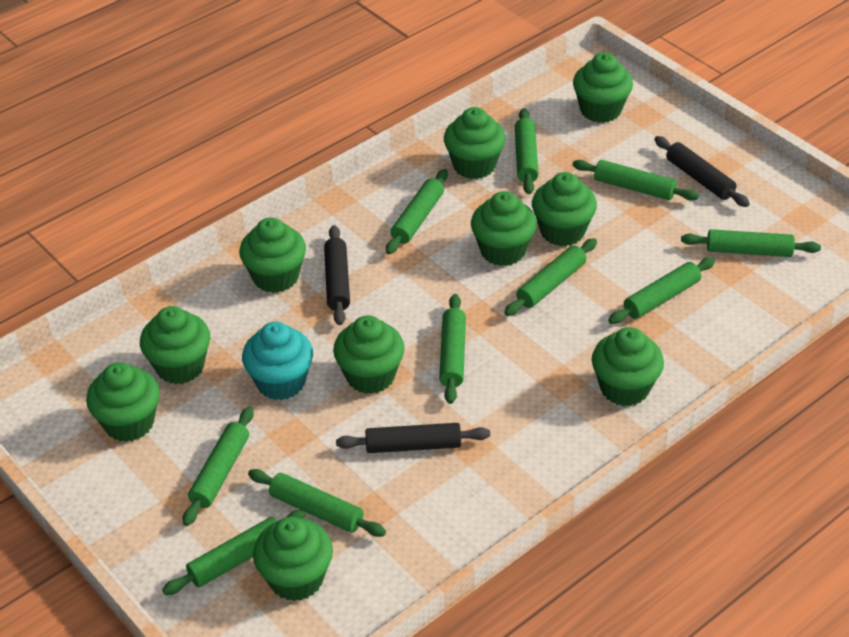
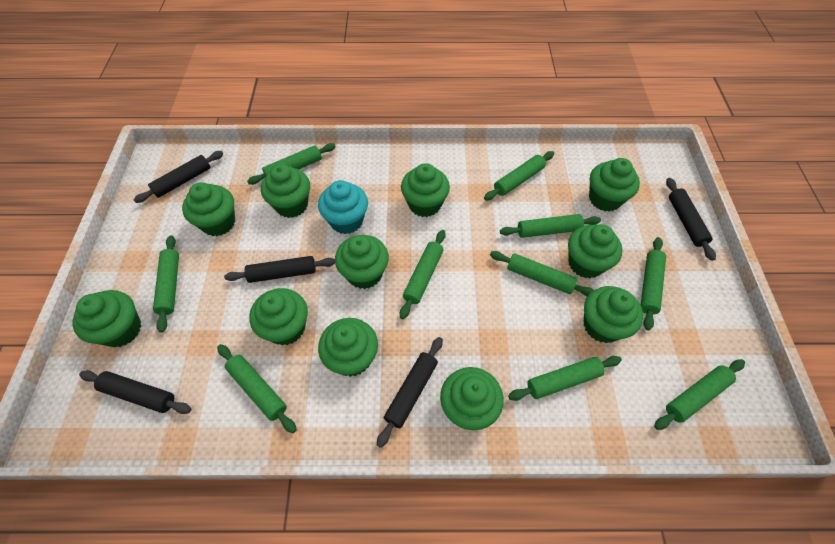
black rolling pin: [324,225,350,325] [336,423,490,453] [654,136,750,207] = 3 -> [79,370,191,414] [134,151,223,203] [224,256,335,283] [377,337,443,448] [666,178,716,261] = 5
green cupcake: [86,362,160,442] [140,306,210,384] [239,218,306,293] [253,517,333,601] [333,315,404,394] [444,107,506,179] [471,191,537,266] [532,172,597,246] [573,53,633,123] [592,327,664,406] = 10 -> [72,290,141,348] [182,182,235,236] [249,288,308,345] [261,164,310,218] [318,318,378,377] [335,235,389,289] [401,163,450,217] [440,367,504,430] [568,224,622,278] [584,286,643,343] [589,158,640,211] = 11

